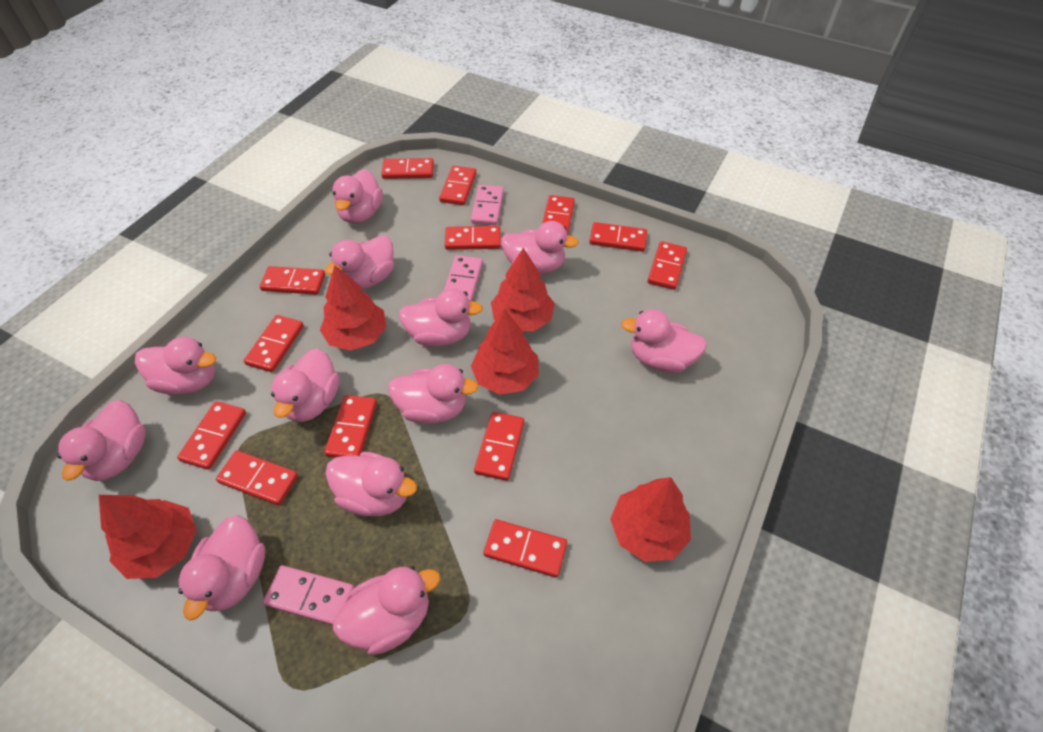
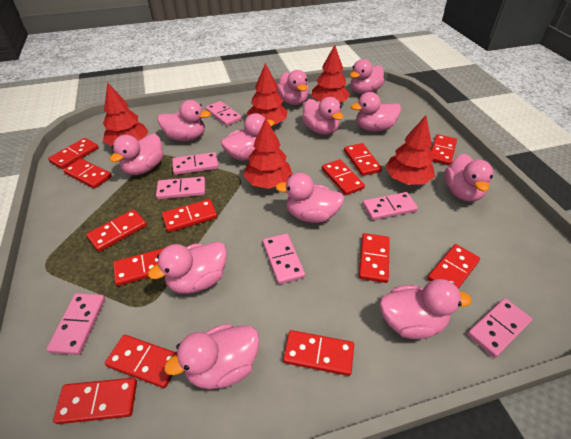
pink domino: [263,565,354,625] [444,255,483,301] [471,185,504,225] = 3 -> [47,293,105,355] [156,177,205,199] [172,152,219,175] [205,101,242,126] [263,233,305,284] [363,192,418,220] [467,298,532,358] = 7

